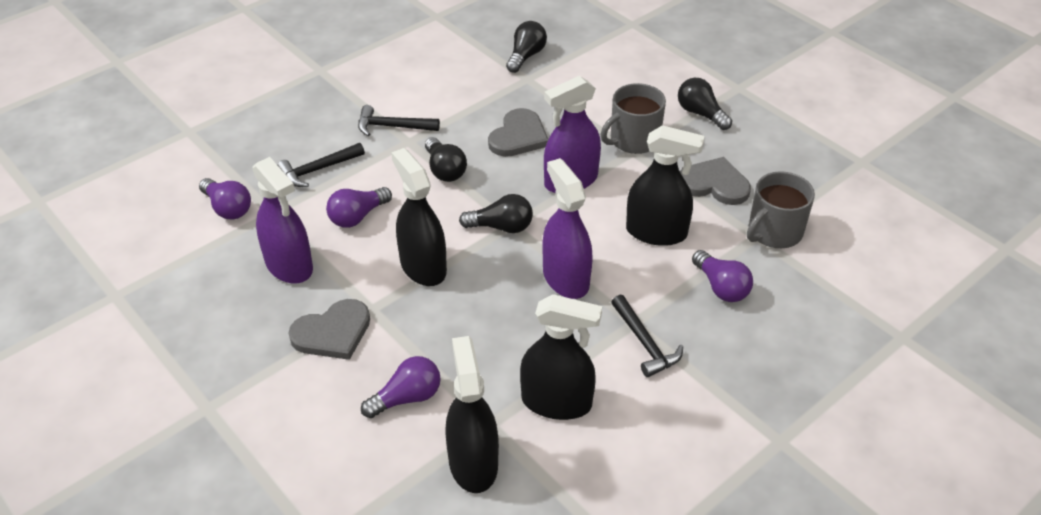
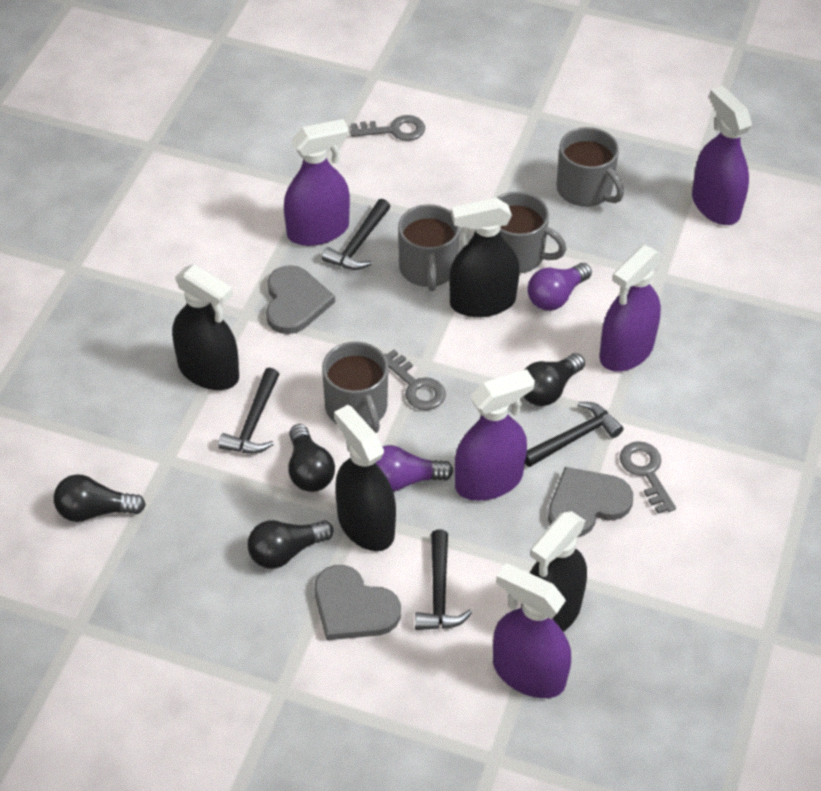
black hammer: [277,143,365,187] [358,105,440,136] [611,295,683,377] = 3 -> [218,368,280,454] [322,199,391,270] [415,530,472,630] [525,402,623,467] = 4
grey key: none = 0 -> [350,115,425,141] [384,349,446,410] [619,441,676,514] = 3
grey mug: [601,83,666,154] [747,171,815,248] = 2 -> [322,342,388,433] [398,204,460,291] [497,192,567,273] [556,127,624,207] = 4
purple light bulb: [199,178,251,219] [326,187,392,228] [361,356,441,418] [692,250,753,302] = 4 -> [376,445,453,492] [527,263,592,311] = 2
purple spray bottle: [252,157,313,284] [542,158,593,299] [544,76,601,193] = 3 -> [284,119,350,246] [455,369,535,501] [493,563,571,698] [599,245,662,372] [692,86,752,225] = 5

